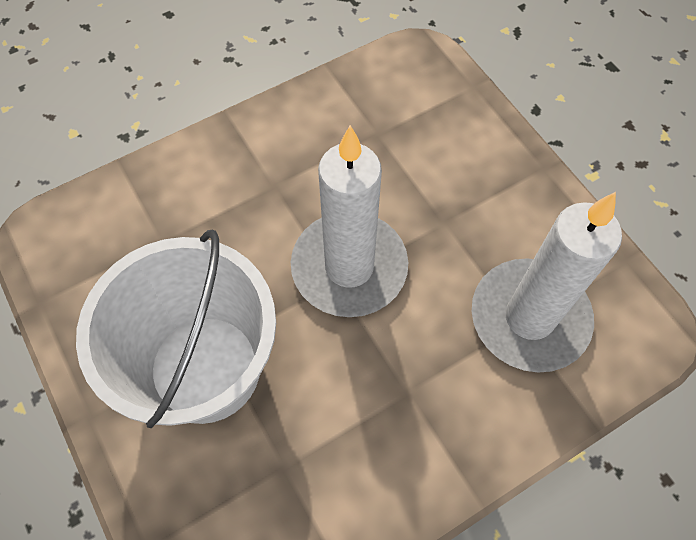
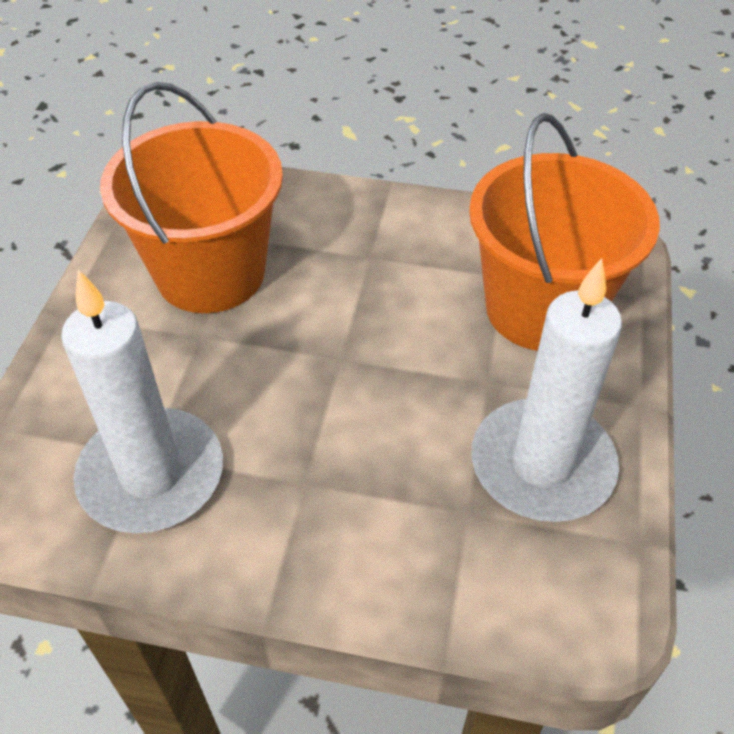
orange bucket: none = 0 -> [100,82,283,313] [469,113,660,351] = 2
white bucket: [76,230,276,428] = 1 -> none = 0

